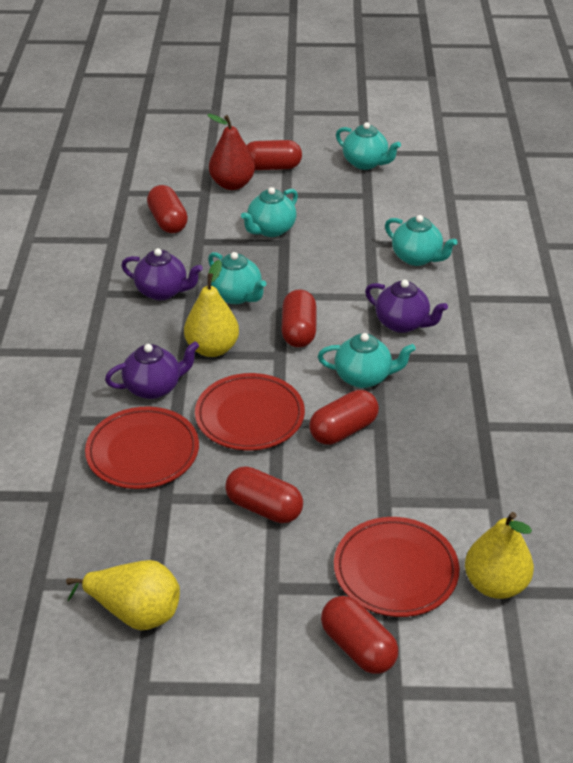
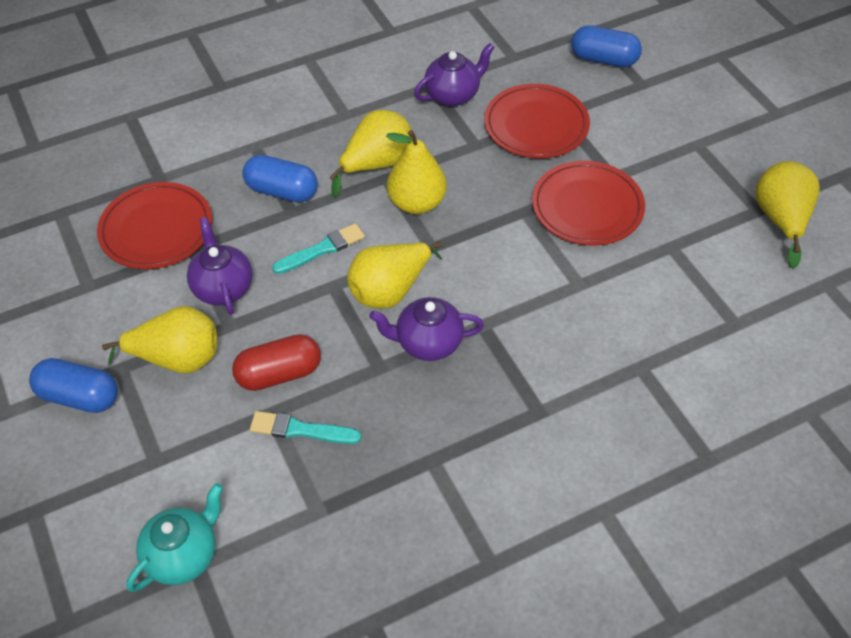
blue capsule: none = 0 -> [29,358,118,413] [243,155,318,202] [571,25,642,67] = 3
red capsule: [147,185,188,233] [225,466,303,523] [246,140,302,170] [281,289,316,348] [309,390,379,445] [321,596,398,674] = 6 -> [232,334,321,391] = 1
red pear: [207,114,255,190] = 1 -> none = 0
turquoise brush: none = 0 -> [250,411,361,444] [272,223,365,274] = 2
turquoise teapot: [208,252,266,304] [241,187,298,237] [318,333,416,388] [336,122,401,170] [385,215,458,266] = 5 -> [126,483,223,592] = 1
yellow pear: [66,560,180,631] [184,260,239,357] [465,512,534,599] = 3 -> [102,306,217,373] [329,110,412,197] [347,241,443,309] [386,130,447,214] [755,161,820,269] = 5

